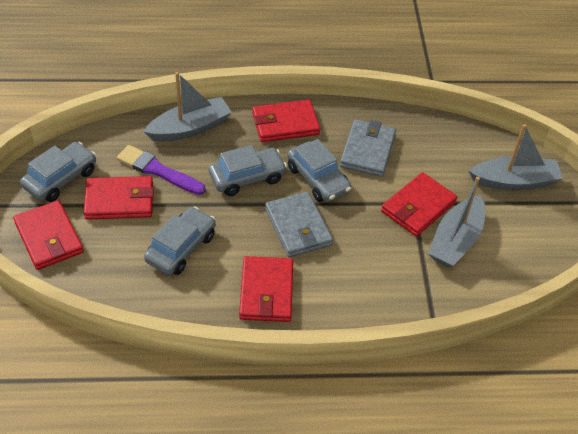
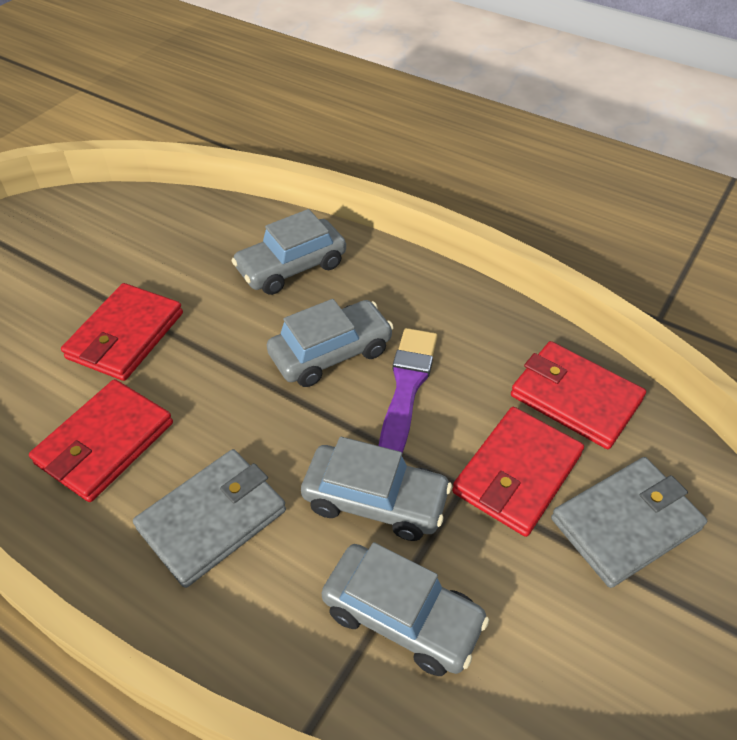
grey boat: [143,72,232,142] [428,177,485,267] [469,124,563,190] = 3 -> none = 0
red wallet: [13,200,84,270] [84,176,154,220] [239,256,293,322] [252,99,320,142] [381,172,457,236] = 5 -> [29,379,173,502] [61,283,183,381] [452,407,584,537] [511,341,646,449] = 4

